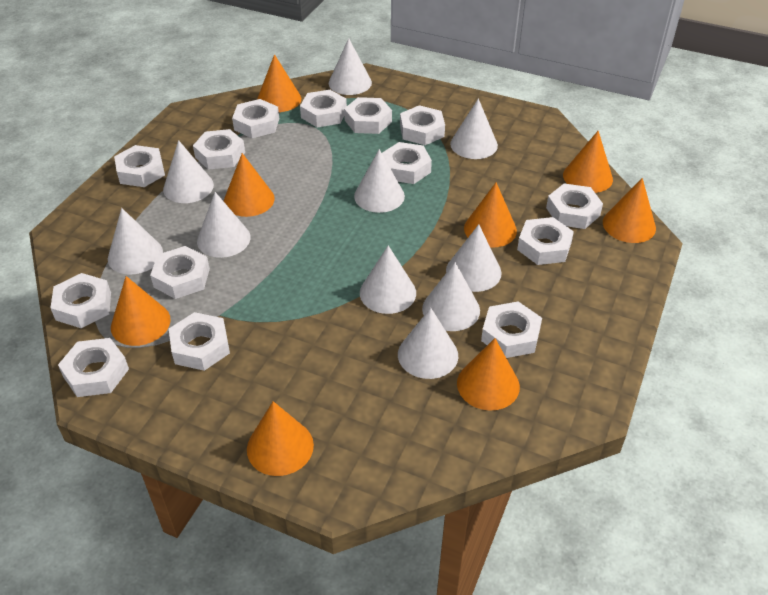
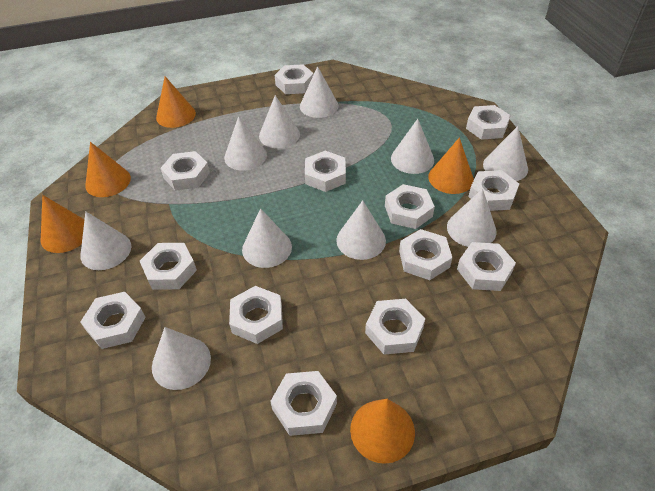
orange cone: [111,276,171,346] [224,153,275,217] [247,401,314,476] [257,54,301,112] [457,338,520,411] [464,182,517,248] [563,131,613,193] [603,178,656,243] = 8 -> [41,195,85,253] [85,142,131,197] [156,76,196,128] [350,399,415,464] [428,138,474,194] = 5
white nut: [51,273,111,328] [58,338,129,397] [114,145,165,187] [150,246,210,299] [169,312,230,371] [193,129,245,170] [232,99,279,138] [300,90,347,127] [344,97,392,134] [382,142,432,184] [400,105,445,145] [481,302,542,358] [517,217,574,265] [546,183,603,229] = 14 -> [81,292,146,349] [140,243,197,289] [160,151,210,191] [229,286,283,344] [270,371,337,436] [275,64,314,94] [305,151,346,192] [365,299,425,355] [385,184,435,229] [399,229,452,280] [457,242,516,291] [466,105,511,140] [468,170,519,211] = 13

